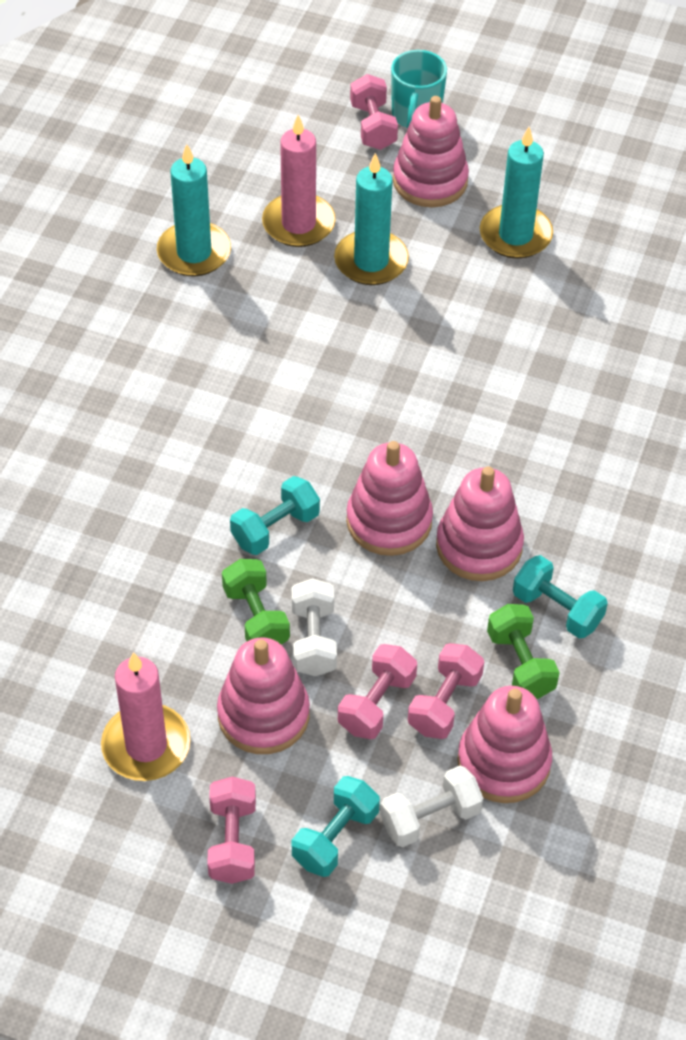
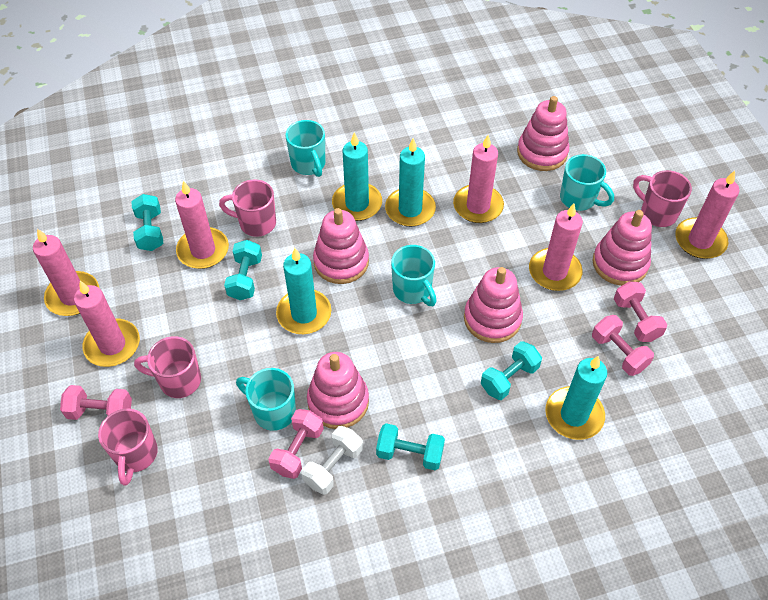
green dumbbell: [222,559,290,645] [487,604,560,699] = 2 -> none = 0
pink candle: [101,652,191,781] [262,115,336,247] = 2 -> [33,229,99,316] [74,281,140,367] [175,181,229,269] [453,135,504,223] [529,204,583,291] [675,171,739,259] = 6
pink mug: none = 0 -> [98,408,158,486] [134,336,201,398] [219,179,276,237] [633,170,692,227] = 4
turquoise candle: [157,144,231,276] [334,153,409,285] [480,127,553,259] = 3 -> [276,248,331,334] [332,132,382,221] [385,138,436,227] [545,356,607,440] = 4
turquoise dumbbell: [230,476,320,555] [292,776,380,877] [513,555,608,638] = 3 -> [131,194,163,251] [224,240,262,300] [376,423,445,470] [481,341,542,400] = 4
turquoise mug: [391,50,447,129] = 1 -> [236,368,296,431] [285,120,325,177] [391,245,436,306] [560,154,614,211] = 4
white dumbbell: [292,578,337,676] [380,766,483,847] = 2 -> [302,426,363,495] = 1

